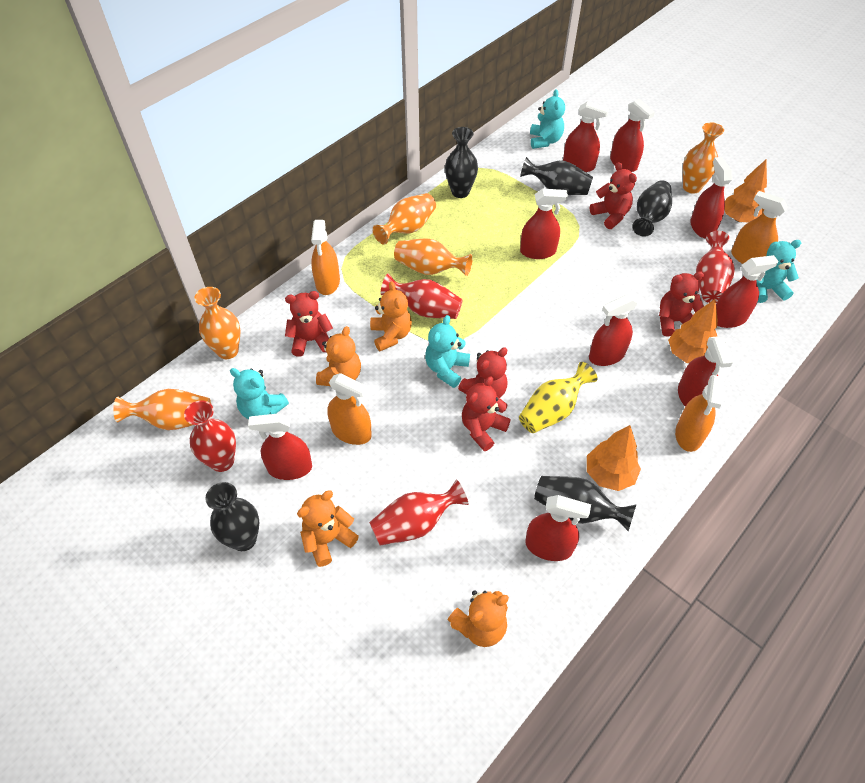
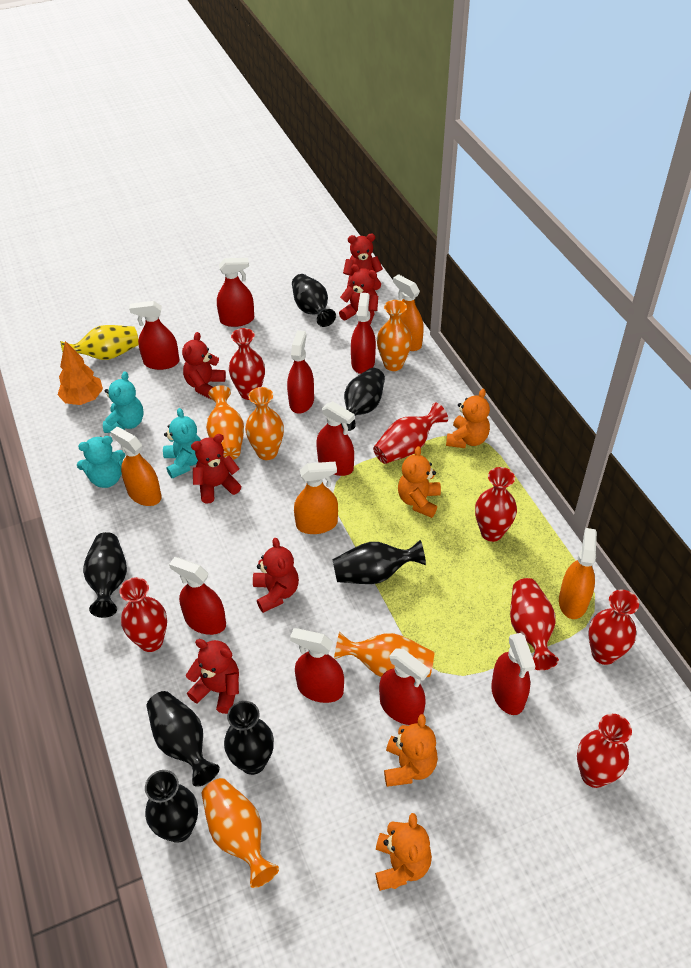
black vase: [205,482,260,551] [445,127,478,198] [520,157,593,195] [534,476,636,531] [632,180,672,237] = 5 -> [83,532,127,618] [145,770,198,843] [147,691,220,787] [224,701,274,775] [292,274,336,327] [332,540,426,584] [341,368,385,431] = 7
orange tree: [587,425,641,491] [668,299,718,363] [725,160,767,223] = 3 -> [58,341,103,405] = 1
red teddy bear: [285,291,333,357] [458,347,508,398] [462,376,511,451] [590,162,637,229] [659,272,704,336] = 5 -> [182,332,226,399] [186,639,239,714] [191,434,241,504] [253,538,299,613] [339,264,378,325] [343,234,383,290] = 6
red vase: [184,401,236,472] [369,479,469,545] [381,273,462,319] [696,231,735,303] = 4 -> [119,577,167,652] [229,328,265,400] [373,402,448,464] [475,467,517,542] [510,578,559,670] [577,714,632,788] [588,590,639,665] = 7
turquoise teddy bear: [230,368,289,419] [425,315,470,388] [530,89,565,149] [756,240,801,303] = 4 -> [77,436,125,488] [103,371,144,433] [163,408,201,479] = 3

